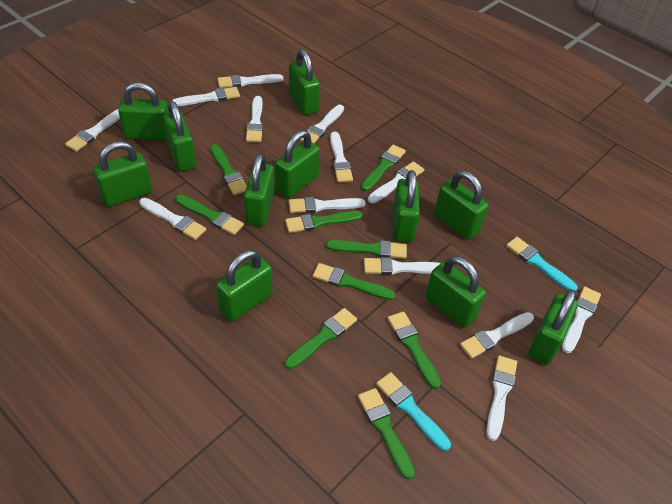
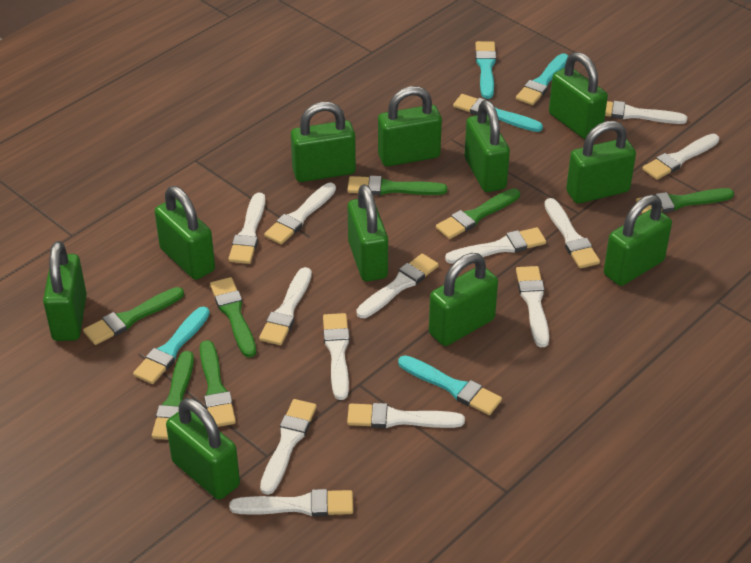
green brush: [176,195,244,235] [210,144,247,195] [285,211,363,233] [285,308,357,369] [313,263,395,300] [326,240,407,259] [358,388,415,479] [361,145,406,191] [387,311,441,389] = 9 -> [83,287,184,345] [152,351,194,440] [200,340,236,427] [210,277,256,358] [348,176,447,195] [436,188,520,239] [636,188,734,214] = 7
turquoise brush: [376,372,451,451] [506,237,578,291] = 2 -> [133,306,210,384] [398,355,502,415] [453,94,543,132] [475,41,496,99] [516,53,568,105] = 5

